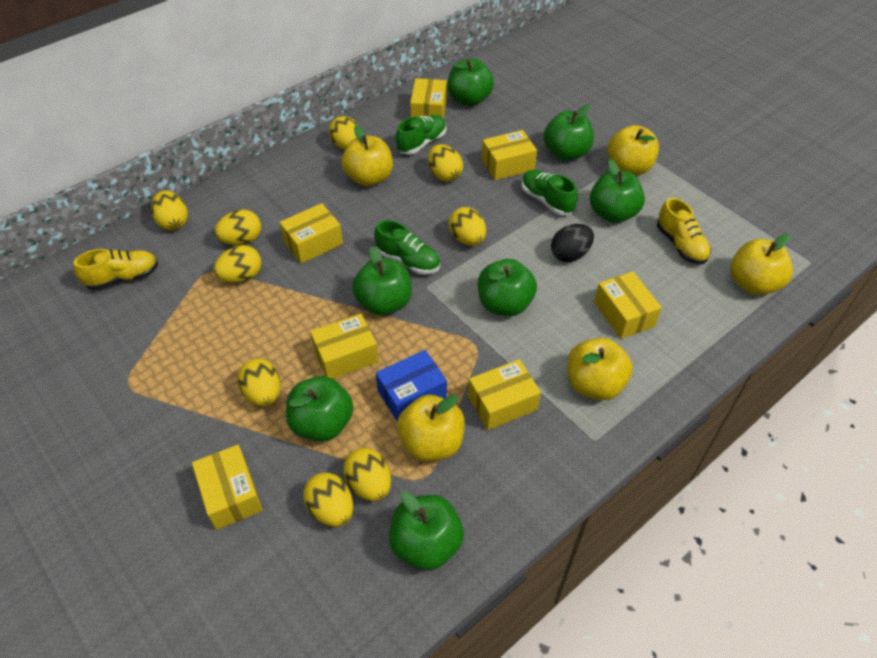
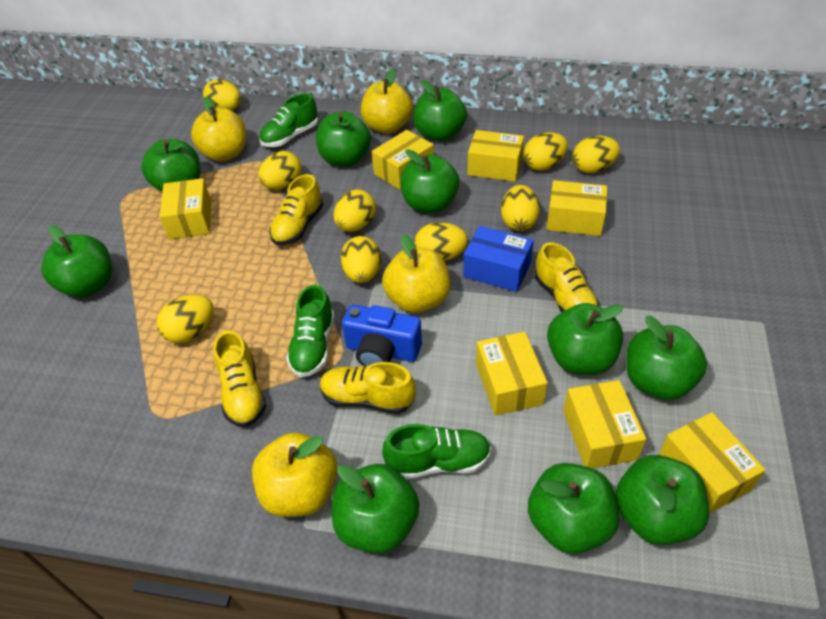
black egg: [551,224,594,262] = 1 -> none = 0
blue camera: none = 0 -> [342,304,422,366] = 1
green apple: [286,376,353,442] [352,246,412,315] [389,491,464,571] [448,59,494,106] [478,259,537,316] [544,105,594,161] [590,159,645,223] = 7 -> [42,225,112,297] [141,139,201,192] [316,111,371,166] [332,464,419,554] [400,149,460,213] [414,80,467,142] [528,463,620,554] [547,303,623,375] [615,455,709,545] [626,316,707,400] = 10
yellow apple: [341,125,393,187] [397,395,465,461] [567,338,633,400] [607,125,659,176] [730,233,793,295] = 5 -> [191,97,246,162] [252,432,337,517] [361,69,413,134] [382,234,450,313] = 4
yellow shoe: [74,249,158,290] [657,198,711,264] = 2 -> [213,330,266,427] [269,174,323,245] [320,362,416,414] [534,242,599,313] = 4

